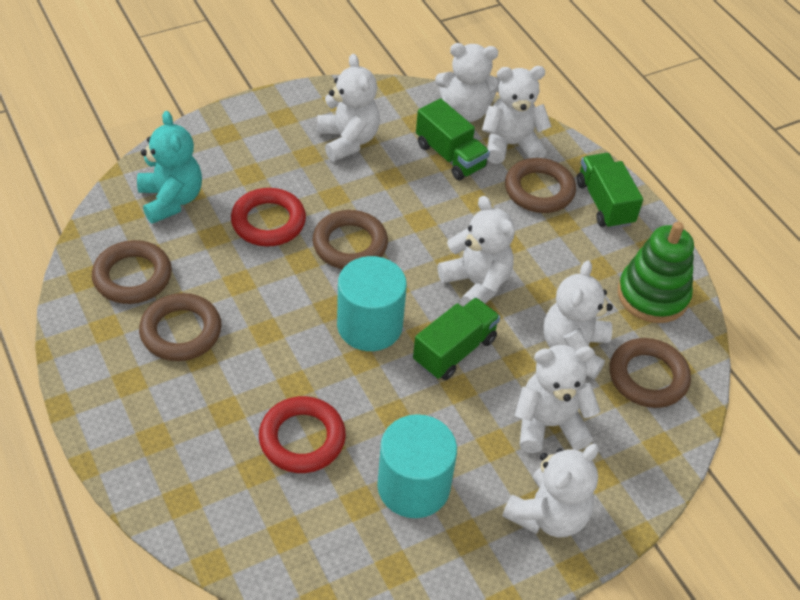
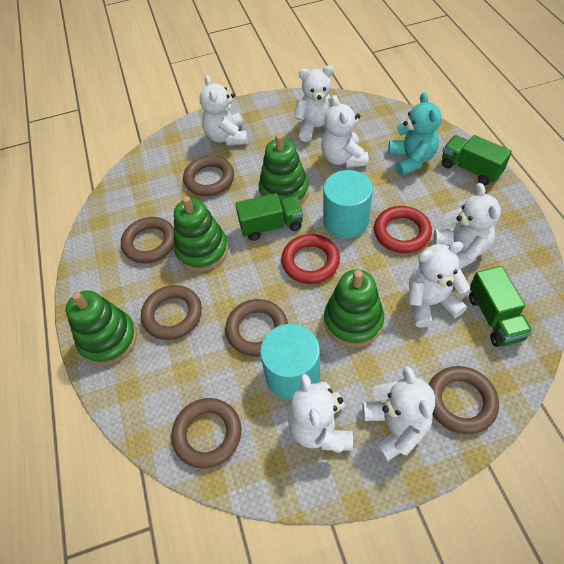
brown ring: [92,240,172,304] [139,293,221,361] [312,210,388,269] [505,158,576,213] [609,338,691,408] = 5 -> [121,217,174,263] [141,285,202,340] [171,398,241,468] [183,156,234,196] [225,299,288,356] [429,366,499,434] = 6
green stacking toy: [618,222,694,323] = 1 -> [66,290,137,366] [174,196,228,272] [259,134,309,204] [324,269,384,347] = 4

